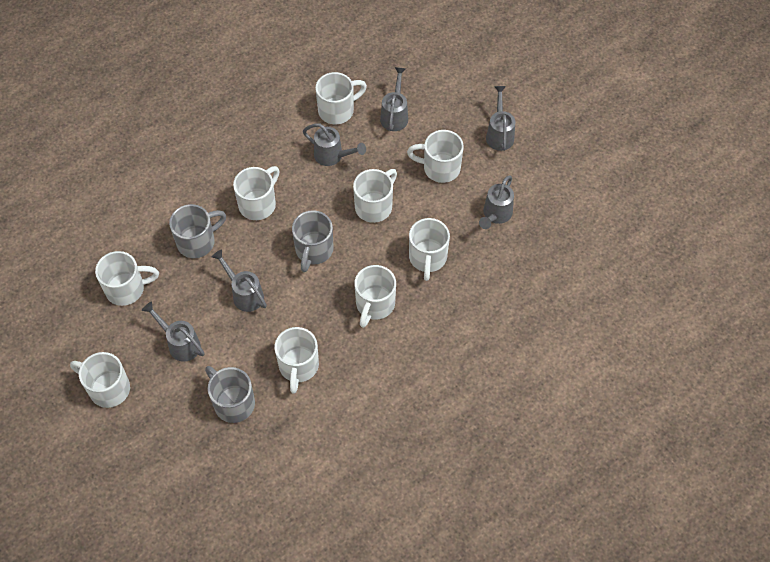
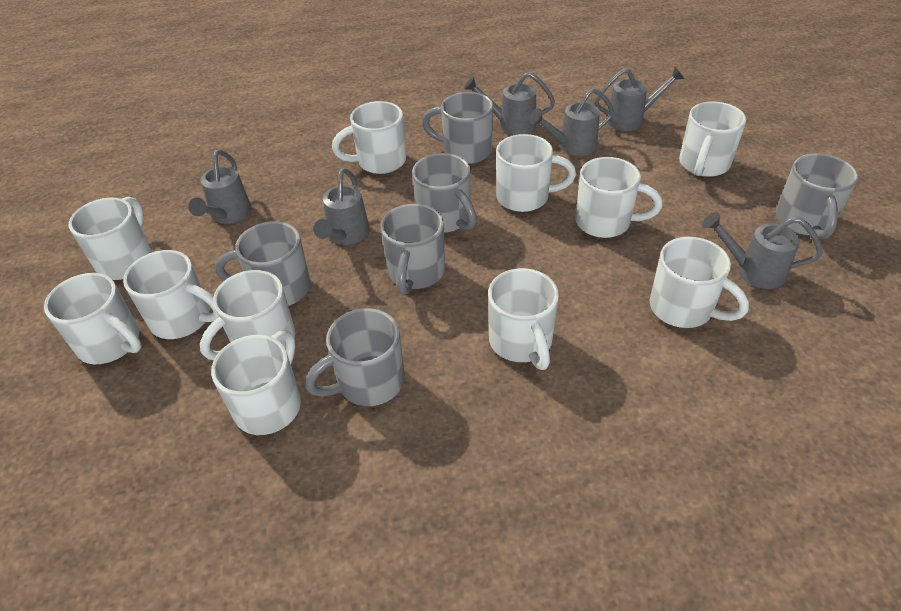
grey mug: [169,204,226,258] [205,366,255,423] [292,210,334,272] = 3 -> [215,221,311,306] [305,308,405,406] [380,204,445,295] [412,153,477,233] [422,92,493,164] [776,153,858,239] = 6
white mug: [70,352,130,408] [95,251,159,306] [233,166,279,220] [275,327,319,394] [315,72,367,125] [353,169,397,223] [354,265,396,328] [407,130,464,183] [409,218,450,281] = 9 -> [44,273,142,364] [68,197,152,280] [123,250,218,339] [200,270,295,360] [211,330,301,435] [332,101,406,174] [488,268,559,370] [496,134,576,212] [575,157,662,238] [650,237,749,328] [679,102,746,177] = 11

